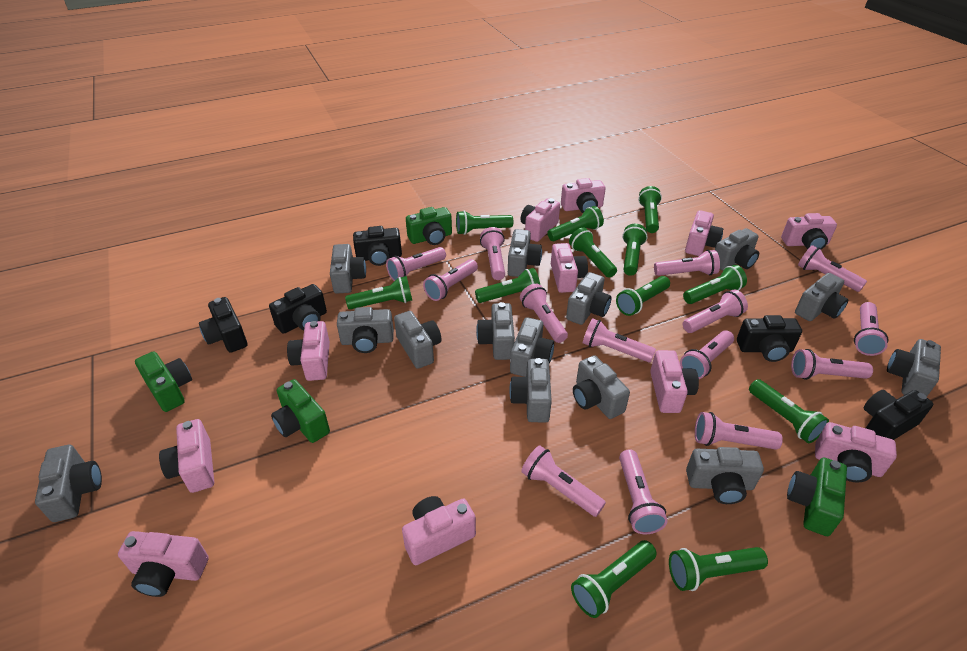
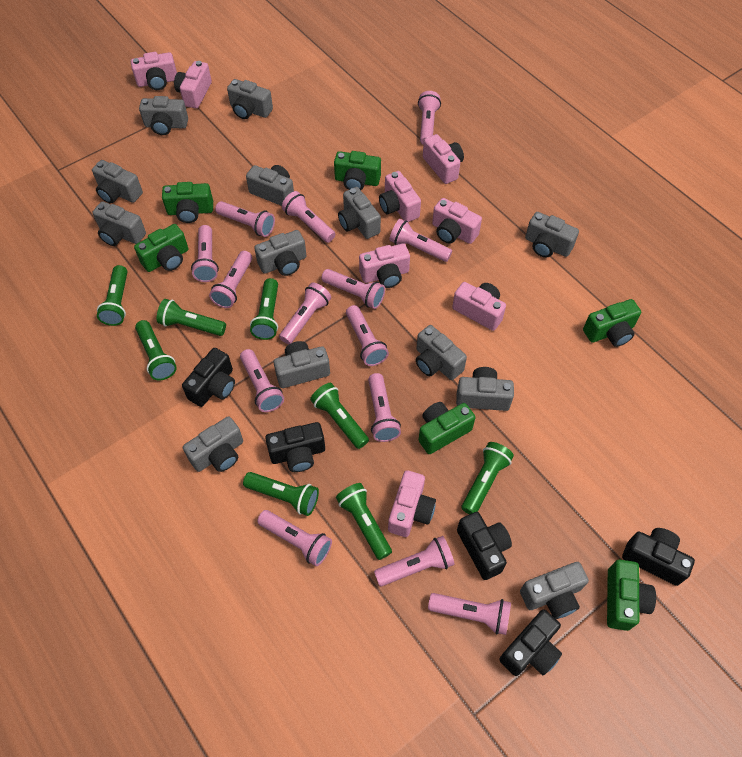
green camera: [135,351,192,412] [271,379,330,443] [406,207,452,245] [787,457,847,536] = 4 -> [134,224,188,272] [162,182,213,223] [334,151,381,190] [419,402,476,454] [583,299,641,347] [607,559,656,631] = 6
green flashlight: [345,276,412,309] [456,211,514,235] [475,268,540,303] [547,206,604,241] [569,228,617,278] [571,540,657,618] [616,276,670,316] [622,224,648,276] [638,186,662,233] [669,547,768,591] [683,265,747,304] [749,379,829,443] = 12 -> [97,265,127,326] [135,320,177,381] [157,299,226,336] [243,472,319,516] [250,278,278,340] [310,383,369,449] [336,483,392,560] [461,442,514,514] = 8
grey camera: [35,445,102,522] [330,244,366,294] [337,307,394,353] [394,311,441,369] [476,302,515,360] [508,229,542,277] [509,358,552,423] [510,317,554,377] [566,272,612,325] [573,355,630,419] [686,447,764,504] [715,228,759,270] [795,273,848,321] [887,339,941,396] = 14 -> [92,160,143,203] [93,201,146,246] [139,96,188,135] [183,416,243,472] [227,79,273,119] [246,165,294,206] [254,230,306,276] [274,341,330,388] [338,187,381,239] [416,325,467,380] [456,367,514,411] [520,562,589,619] [525,212,579,258] = 13
pink camera: [118,531,209,597] [159,419,214,493] [287,321,330,381] [402,496,476,565] [521,198,560,242] [551,243,588,293] [561,178,606,213] [650,350,699,413] [685,210,723,256] [781,213,837,249] [815,422,897,482] = 11 -> [131,52,177,90] [174,61,212,108] [359,244,410,288] [379,171,421,222] [388,470,436,537] [423,134,464,184] [432,198,482,244] [452,282,506,331] = 8

